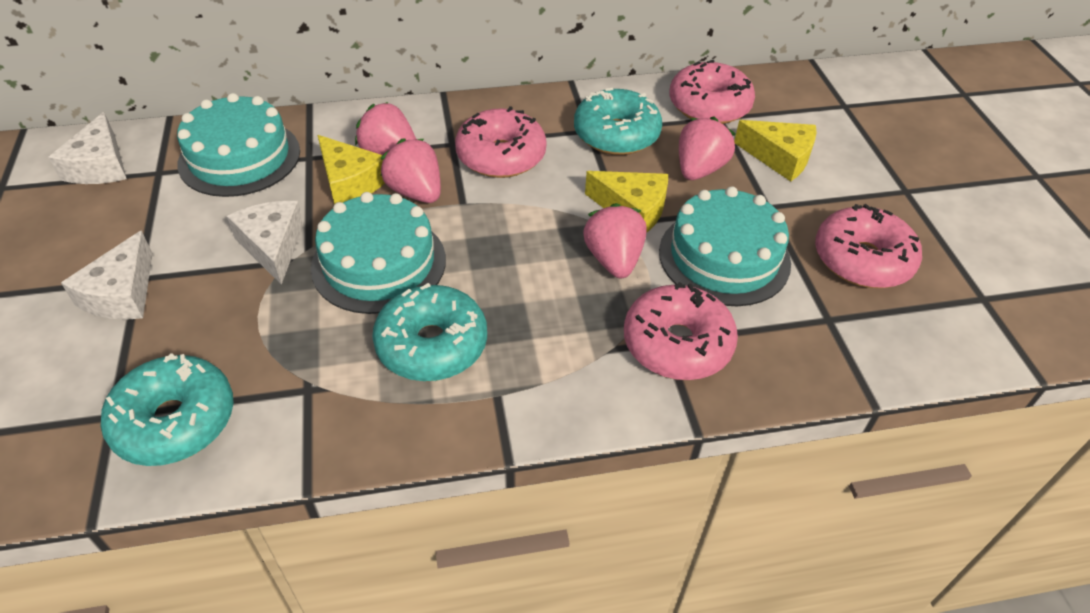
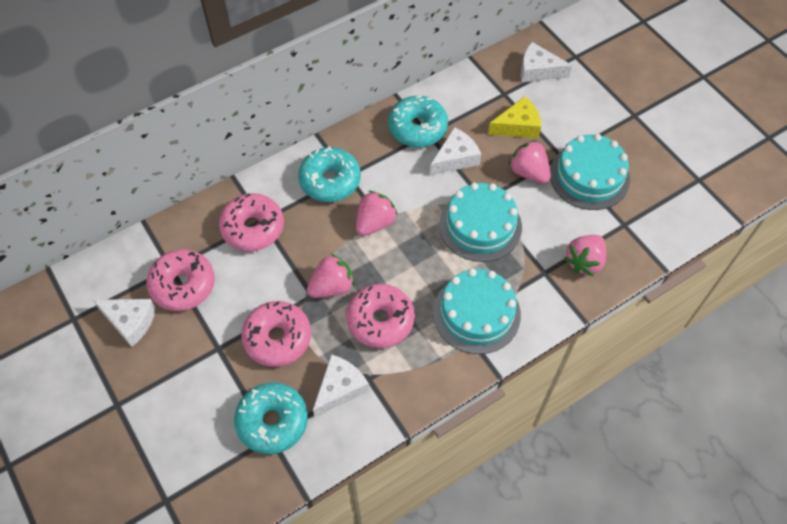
white cheese: [48,112,127,184] [61,230,153,320] [227,201,304,285] = 3 -> [93,299,156,347] [313,354,369,417] [430,127,481,175] [521,42,572,82] = 4
yellow cheese: [318,135,385,204] [585,171,668,233] [734,120,817,181] = 3 -> [488,96,541,138] = 1

